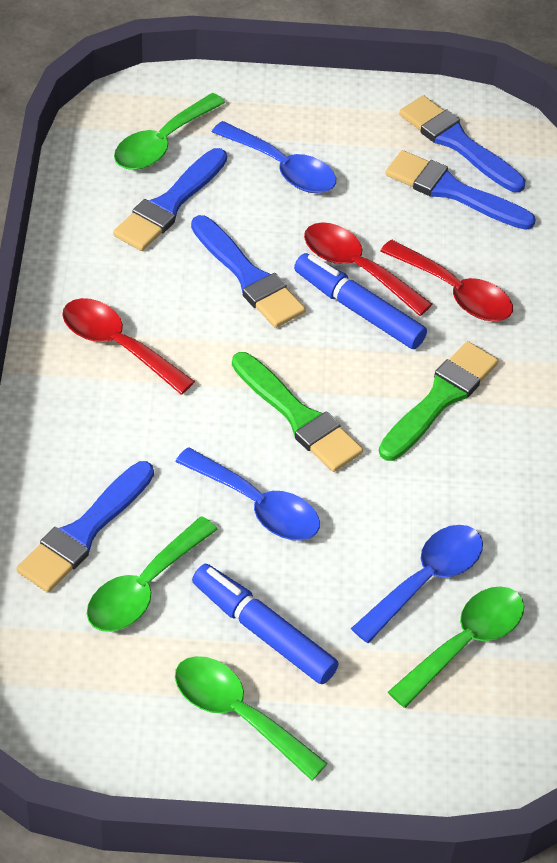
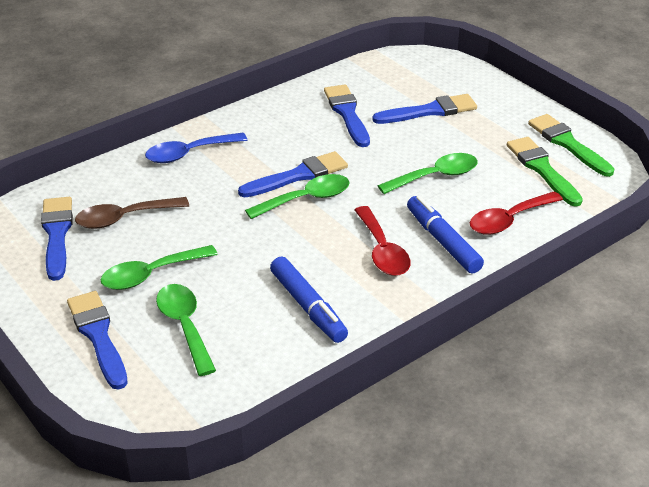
blue spoon: [175,447,320,541] [212,121,336,193] [351,525,483,643] = 3 -> [145,133,248,163] = 1
brown spoon: none = 0 -> [75,197,189,229] = 1
red spoon: [62,298,195,395] [304,222,432,316] [380,239,513,321] = 3 -> [355,206,410,276] [470,192,563,235] = 2

